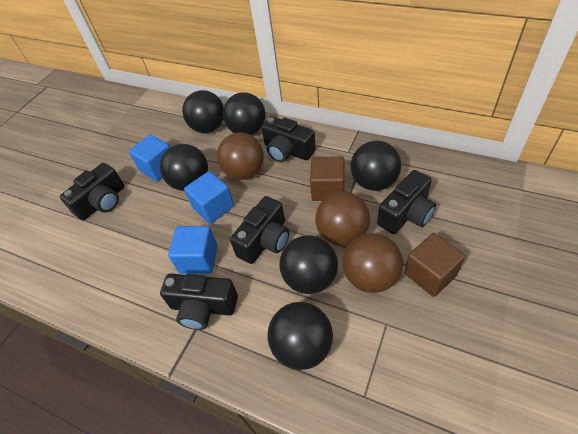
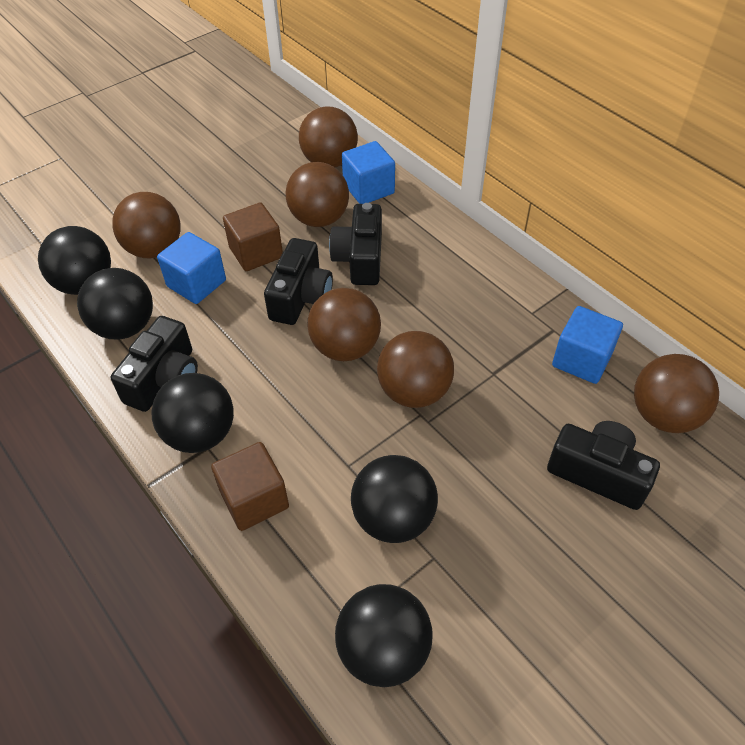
black ball: [160,144,208,191] [182,90,224,133] [223,92,266,135] [267,302,333,370] [279,235,338,294] [351,141,401,191] = 6 -> [38,226,111,295] [77,268,153,339] [151,373,234,453] [335,584,433,687] [351,455,438,543] = 5
black camera: [60,163,125,220] [160,273,238,330] [230,196,289,264] [261,116,316,162] [377,170,436,234] = 5 -> [111,316,198,412] [264,238,333,325] [329,203,382,285] [547,421,660,510] = 4
brown ball: [217,133,264,180] [315,192,370,246] [343,233,403,293] = 3 -> [112,192,181,258] [286,162,349,227] [299,106,358,167] [307,288,381,361] [377,331,454,408] [634,354,719,433] = 6

